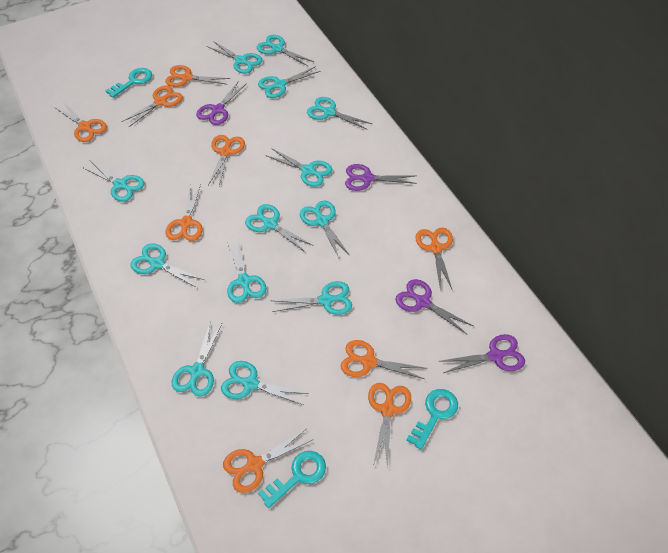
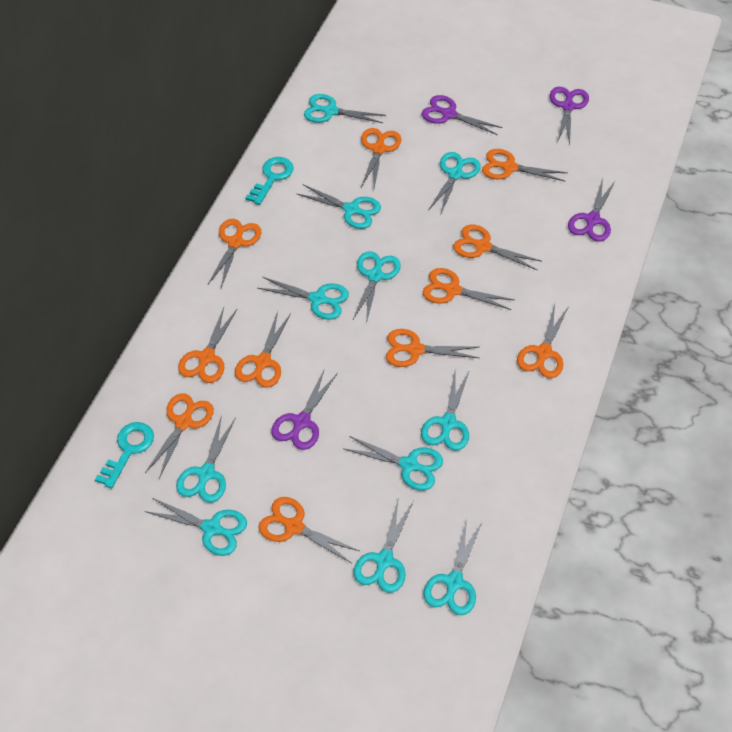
orange scissors: [54,102,107,142] [122,85,183,127] [165,65,230,87] [166,184,203,241] [208,135,245,186] [223,429,314,493] [340,340,425,379] [368,383,411,468] [415,227,453,291] = 9 -> [145,393,214,479] [178,307,237,383] [208,219,261,288] [235,311,291,388] [259,497,359,563] [361,128,402,188] [386,329,479,367] [422,268,514,310] [453,224,542,270] [482,149,568,182] [517,304,569,378] = 11
turquoise key: [105,68,152,98] [258,451,326,508] [406,389,458,450] = 3 -> [95,422,154,489] [246,157,293,205] = 2
turquoise scissors: [82,160,145,202] [130,243,205,288] [172,321,222,397] [207,41,262,74] [221,361,309,405] [227,240,266,303] [245,204,313,252] [257,35,314,66] [258,66,321,98] [265,148,332,187] [272,281,352,315] [300,201,350,258] [307,97,372,130] = 13 -> [145,498,247,556] [176,415,236,503] [257,277,349,320] [297,184,381,229] [304,94,386,123] [343,436,443,491] [352,251,401,324] [354,497,414,593] [421,370,470,451] [423,519,482,615] [429,152,481,213] = 11

